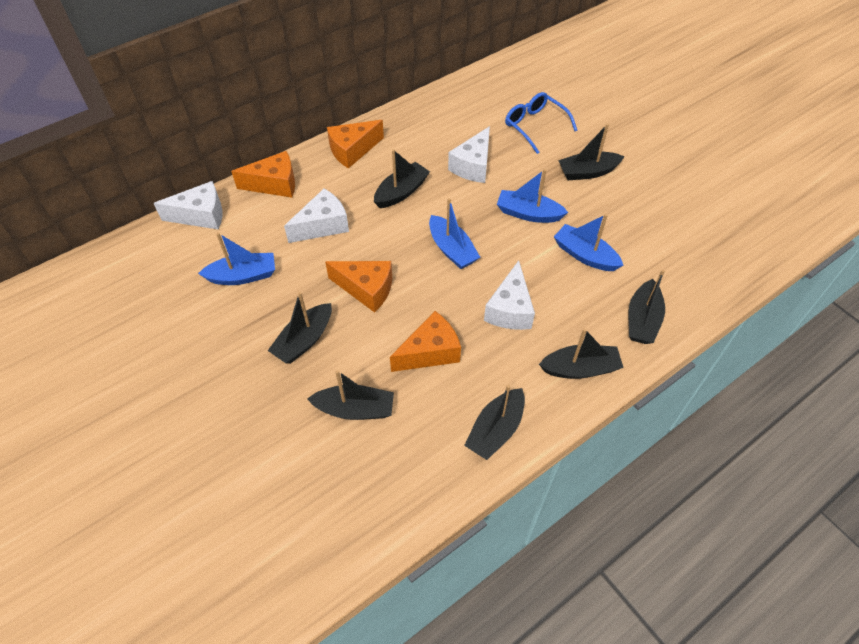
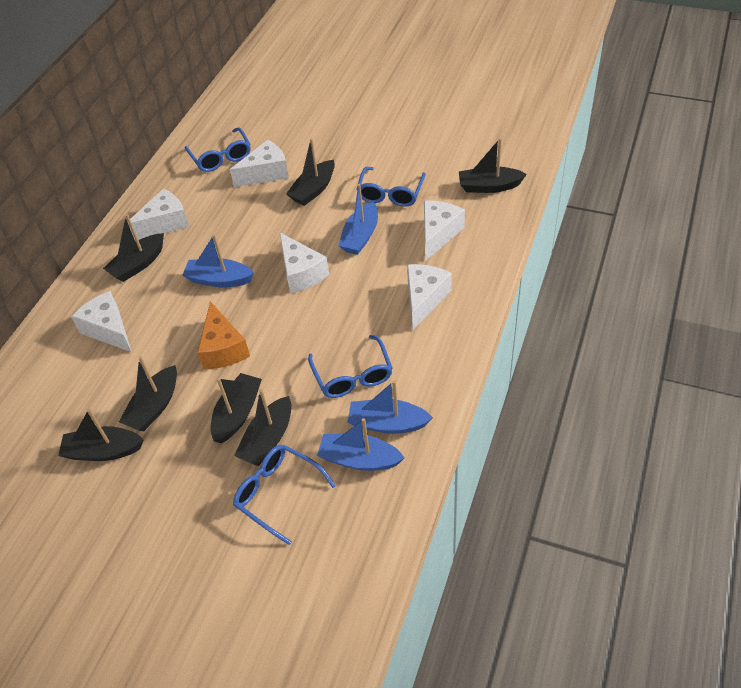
blue glasses: [505,92,578,154] = 1 -> [185,127,251,172] [233,445,336,545] [308,335,393,398] [356,167,426,207] = 4
orange cheese: [231,151,295,198] [325,261,392,313] [327,120,384,169] [390,311,461,372] = 4 -> [197,301,250,369] = 1
white cheese: [154,181,222,229] [284,189,349,243] [448,126,490,183] [484,260,535,330] = 4 -> [71,291,132,352] [127,189,189,240] [230,140,289,187] [280,233,329,293] [407,264,452,330] [424,201,465,260] = 6

